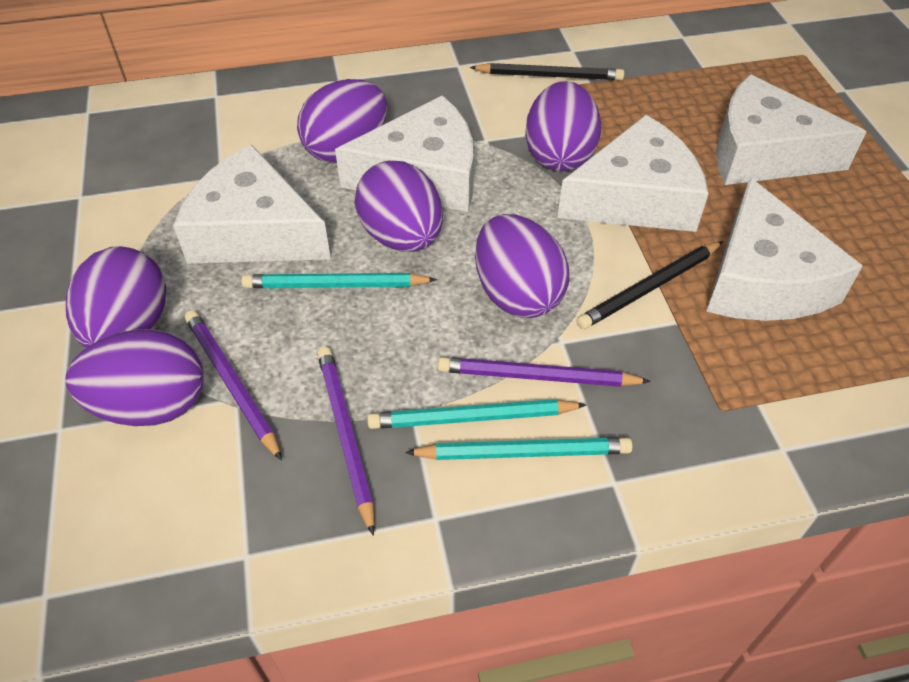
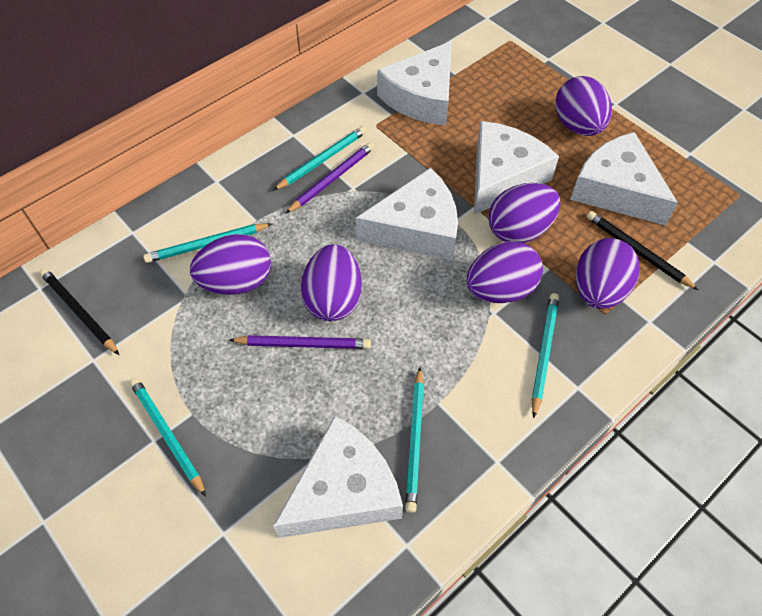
purple pencil: [185,310,282,461] [317,347,375,536] [438,357,651,387] = 3 -> [229,335,371,349] [285,142,374,214] = 2
turquoise pencil: [241,273,437,288] [367,399,586,429] [405,437,633,460] = 3 -> [129,377,206,497] [143,223,272,263] [273,126,367,191] [405,367,424,513] [532,293,559,418] = 5

